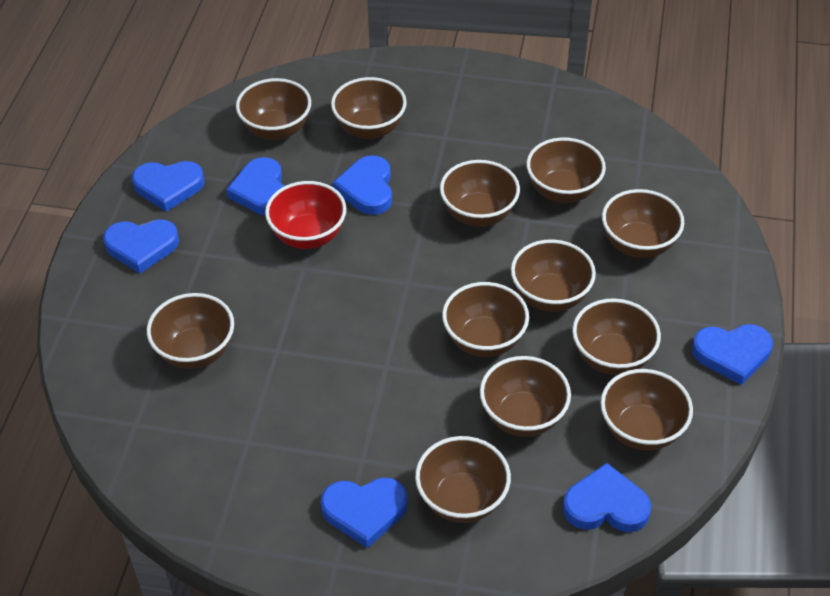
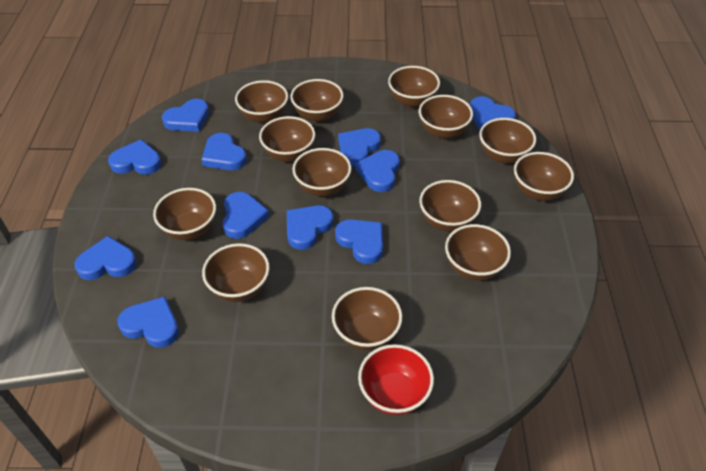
blue heart: [103,219,179,273] [132,161,204,212] [226,157,284,216] [321,477,407,548] [333,155,392,215] [563,463,651,532] [692,324,773,385] = 7 -> [75,236,137,280] [108,139,161,175] [117,296,179,348] [162,99,209,132] [202,133,247,170] [222,192,269,239] [287,205,334,250] [335,219,383,264] [338,128,381,166] [356,150,400,192] [470,97,516,129] = 11
brown bowl: [147,293,234,369] [236,78,311,140] [331,77,407,139] [415,436,511,523] [440,160,520,227] [442,282,529,357] [480,356,571,437] [511,239,596,312] [526,138,606,203] [572,298,661,375] [600,369,693,451] [602,189,684,258] = 12 -> [153,188,216,240] [202,243,270,302] [235,80,288,124] [259,116,315,162] [290,79,344,122] [292,148,351,196] [332,287,402,350] [388,66,440,108] [419,95,473,139] [420,180,481,232] [445,224,511,281] [479,118,536,164] [514,152,574,201] = 13

